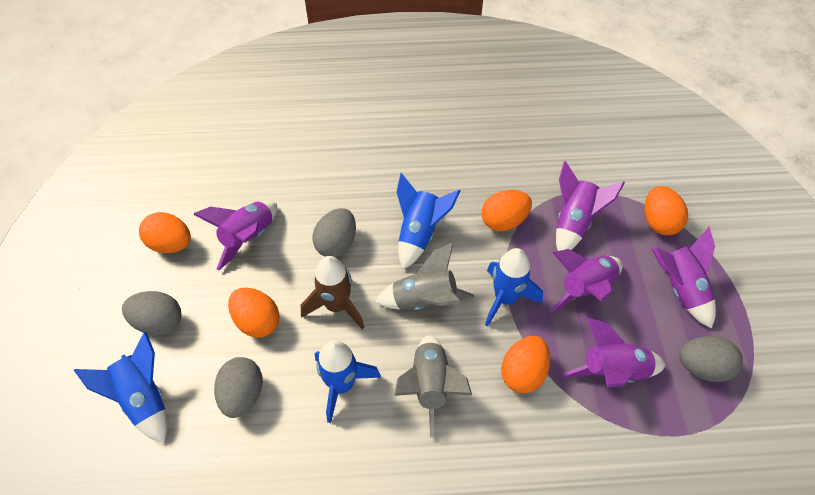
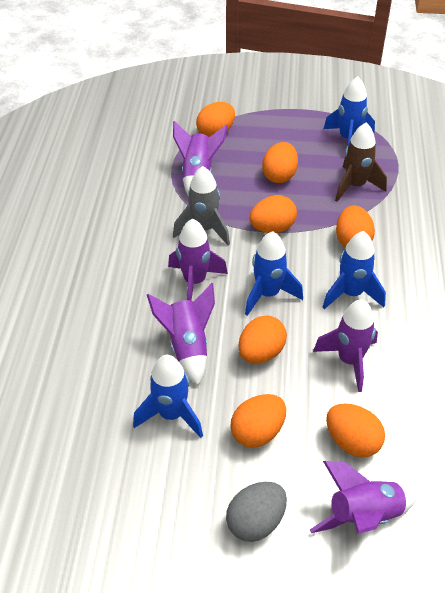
grey egg: [122,291,181,335] [214,357,263,418] [313,208,356,257] [679,336,743,382] = 4 -> [226,482,287,542] = 1
grey rocket: [375,243,474,310] [394,335,472,438] = 2 -> [173,166,230,245] = 1
orange egg: [139,212,191,253] [228,288,280,338] [482,190,532,231] [501,336,550,393] [644,186,688,235] = 5 -> [196,102,235,137] [230,394,286,448] [238,315,287,364] [250,195,297,233] [262,142,298,183] [326,404,385,458] [336,205,375,248] = 7

